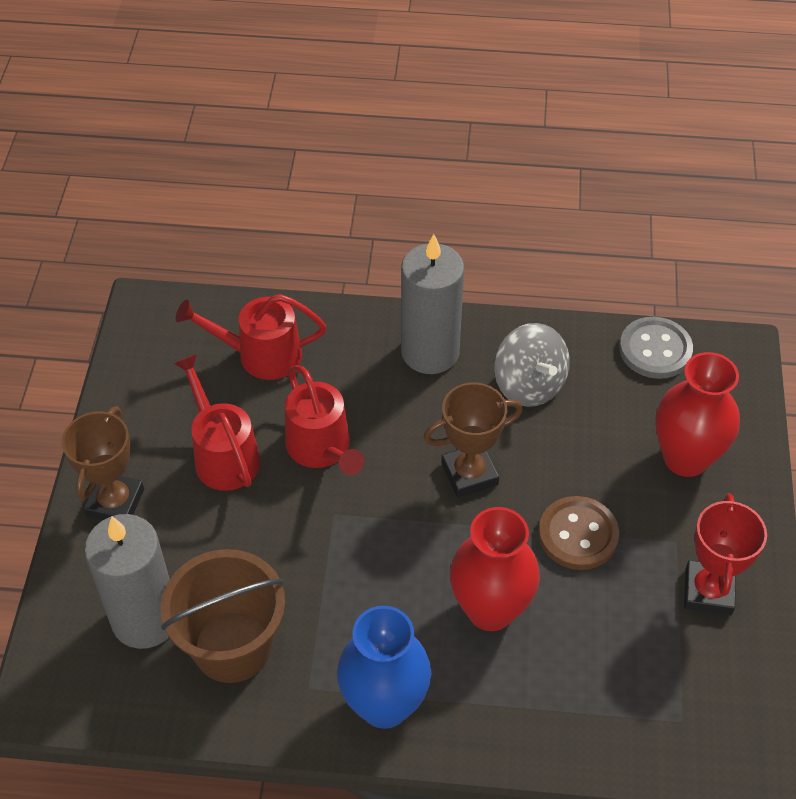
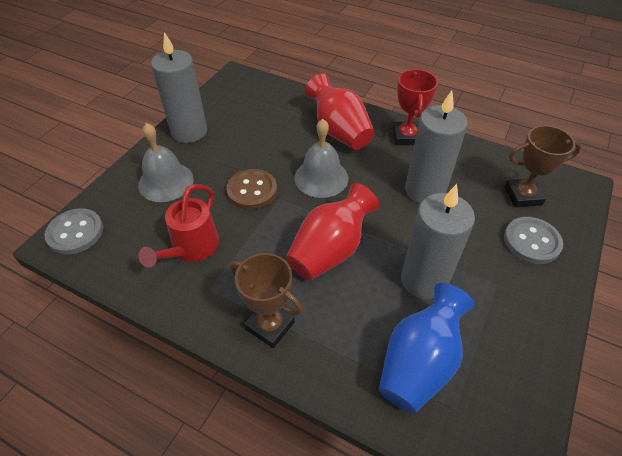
brown bucket: [161,549,285,683] = 1 -> none = 0
grey bell: none = 0 -> [138,123,194,202] [294,119,349,198] = 2
grey button: [619,317,693,379] = 1 -> [44,208,103,255] [504,217,563,264] = 2
grey candle: [84,514,170,649] [401,234,464,374] = 2 -> [151,32,207,143] [401,184,475,300] [405,90,468,203] = 3
grey spinning top: [494,323,570,407] = 1 -> none = 0
red watering can: [174,354,261,491] [176,294,327,380] [285,365,364,475] = 3 -> [139,184,219,268] = 1

